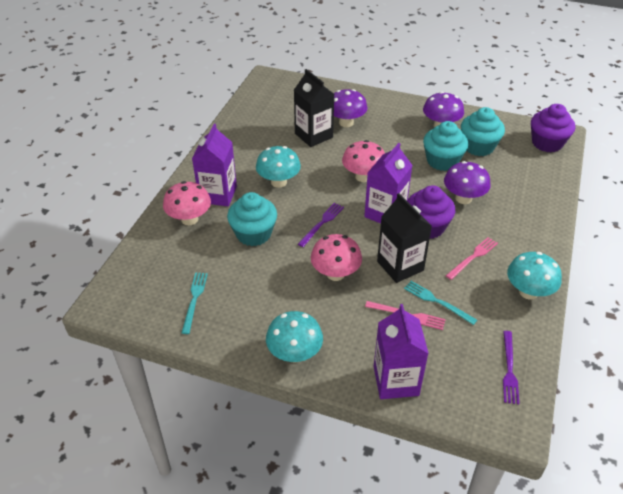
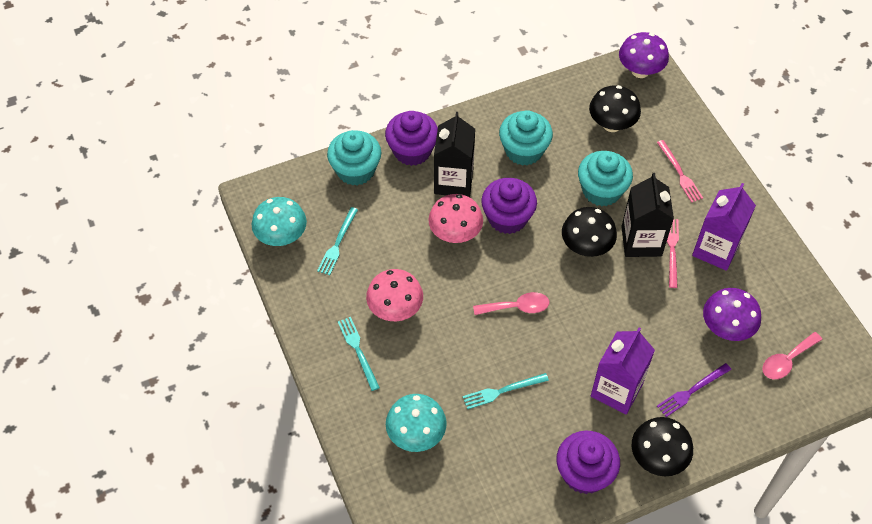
black mushroom: none = 0 -> [562,207,617,257] [589,85,641,132] [632,417,693,476] = 3
pink mushroom: [163,181,211,225] [311,234,362,281] [342,140,385,182] = 3 -> [366,269,423,321] [429,194,483,243] = 2
pink spoon: none = 0 -> [473,292,549,315] [762,332,822,379] = 2
purple carton: [192,124,237,206] [364,143,413,224] [374,304,429,399] = 3 -> [591,328,655,414] [692,183,756,271] = 2
purple cupcake: [407,185,455,239] [531,104,575,152] = 2 -> [385,111,438,166] [481,178,537,234] [557,431,620,494] = 3
purple fork: [298,203,344,247] [503,331,519,404] = 2 -> [657,363,731,417] = 1
purple mushroom: [334,89,367,127] [423,92,464,128] [444,161,490,204] = 3 -> [619,32,669,78] [703,288,761,341] = 2
turquoise fork: [182,272,208,334] [404,281,477,325] = 2 -> [317,207,358,275] [338,317,380,391] [463,373,549,409] = 3
turquoise mushroom: [256,146,301,188] [266,311,323,363] [507,252,562,300] = 3 -> [252,197,307,246] [386,394,447,452] = 2

